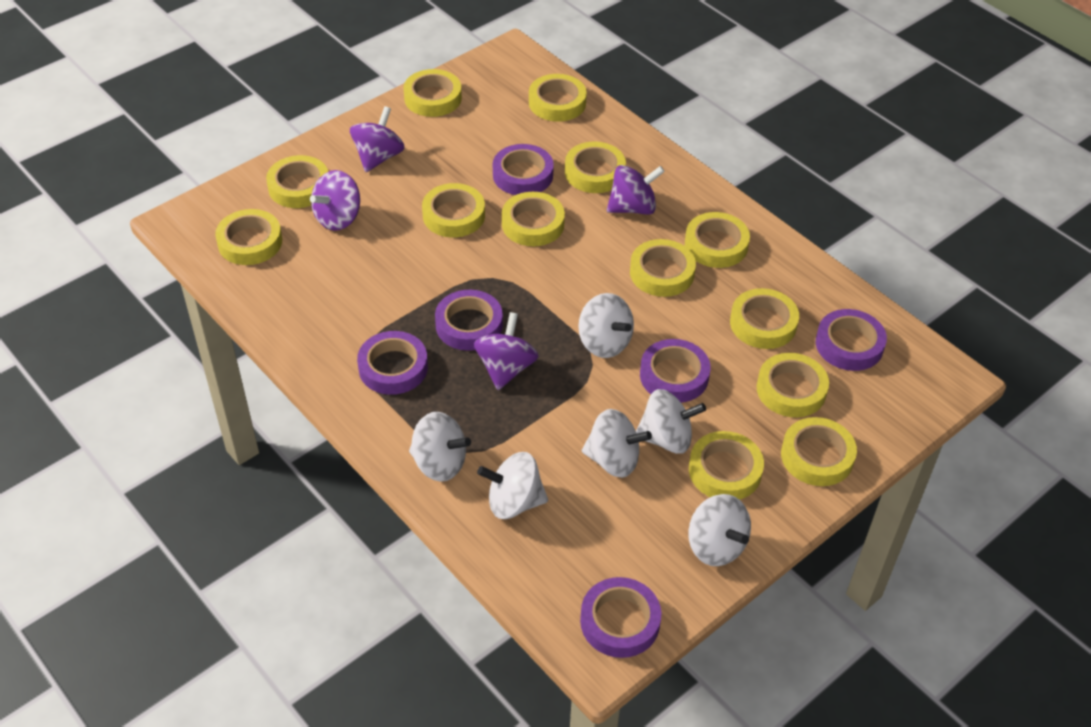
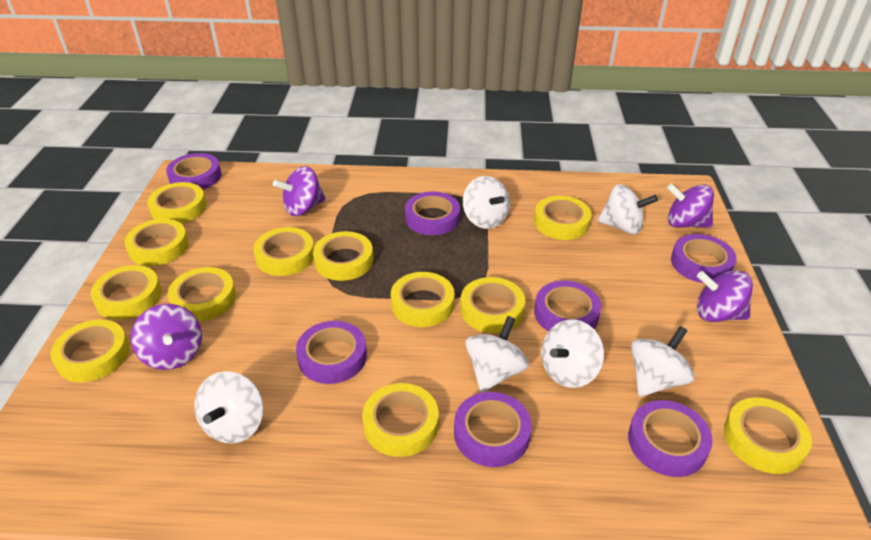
purple tape: [357,331,428,395] [435,290,503,351] [493,144,554,195] [580,577,661,658] [640,339,711,403] [816,309,887,371] = 6 -> [166,153,222,190] [296,321,367,384] [405,192,460,235] [454,392,532,467] [534,281,601,331] [628,400,713,477] [671,234,737,283] = 7
yellow tape: [215,209,282,265] [266,155,328,208] [404,69,462,117] [422,183,485,238] [502,192,565,246] [529,74,587,122] [565,142,626,193] [630,239,696,297] [685,212,750,268] [689,431,764,500] [730,288,799,349] [757,353,829,418] [781,417,857,486] = 13 -> [51,319,130,382] [91,265,162,320] [124,219,189,266] [147,182,207,224] [168,267,236,322] [253,227,314,276] [313,231,373,281] [362,383,439,457] [391,272,455,327] [460,277,525,333] [534,196,591,240] [724,398,812,474] = 12

